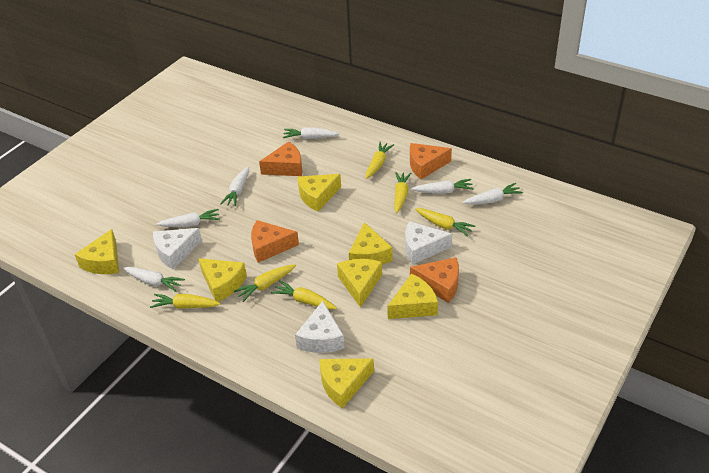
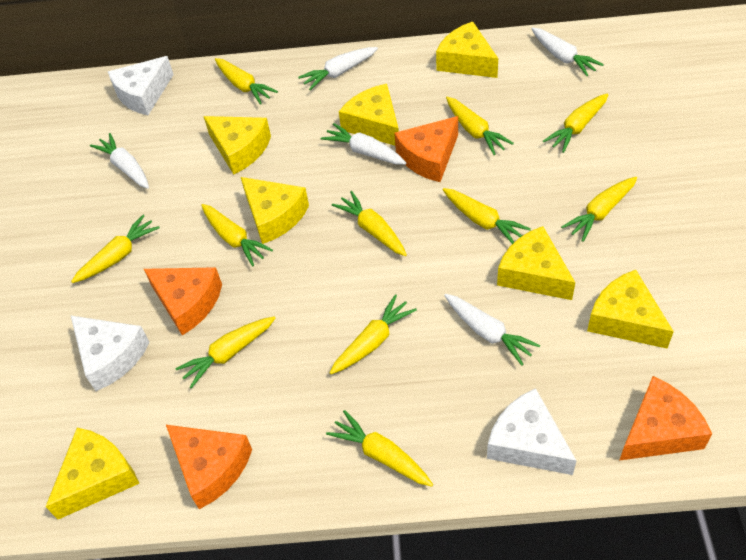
white carrot: [123,267,185,292] [156,209,220,227] [220,166,249,206] [283,127,340,139] [411,179,474,194] [462,183,523,204] = 6 -> [90,133,149,189] [298,47,378,90] [321,123,406,165] [444,294,540,366] [531,27,604,76] = 5
yellow carrot: [150,294,220,309] [234,264,296,302] [271,281,337,309] [366,142,394,179] [394,172,411,213] [415,208,475,237] = 6 -> [71,215,160,283] [175,317,276,388] [201,204,273,266] [215,58,278,105] [326,410,433,487] [330,294,417,374] [332,191,407,256] [443,188,531,244] [446,97,514,155] [543,93,608,153] [561,177,637,242] = 11

